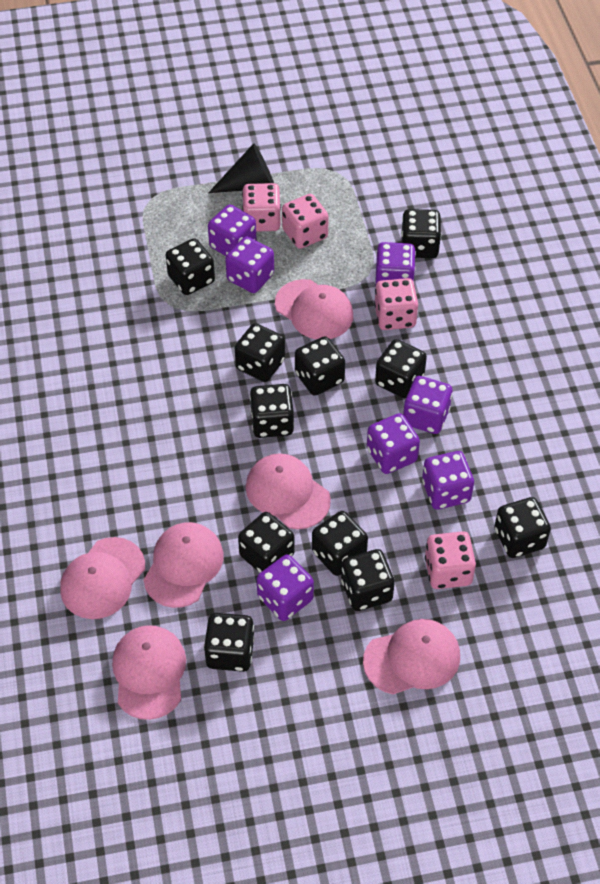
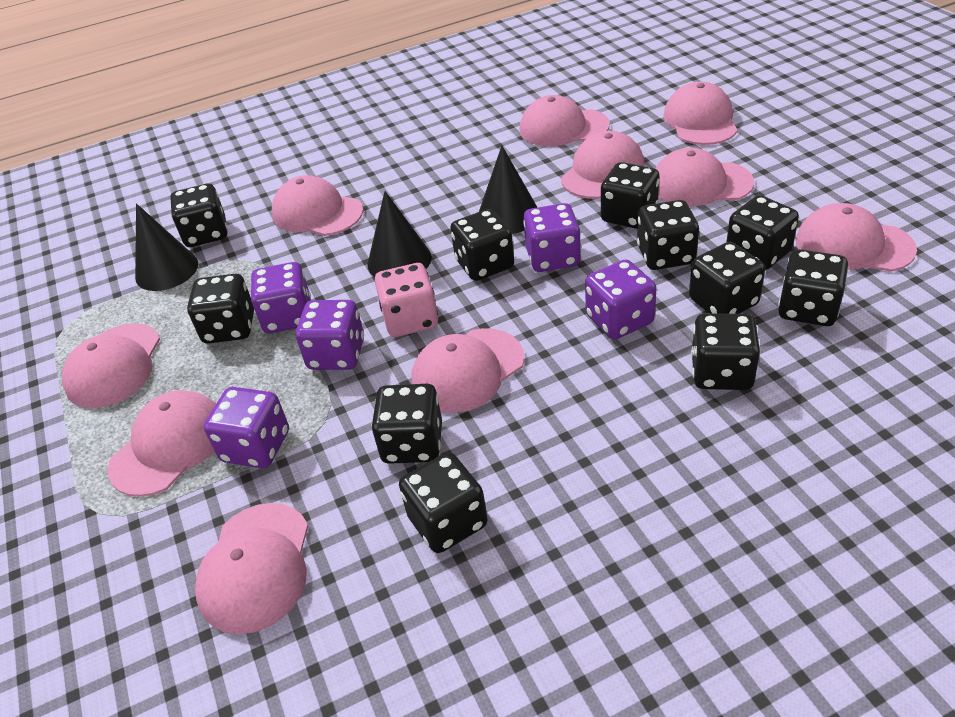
black cone: [208,143,274,193] = 1 -> [135,203,198,291] [367,191,432,277] [479,146,538,234] = 3
pink cap: [60,537,145,619] [112,625,186,720] [144,522,224,608] [246,454,331,529] [275,279,353,340] [363,619,460,694] = 6 -> [62,323,160,408] [108,390,216,497] [195,503,308,634] [272,175,363,236] [411,328,524,413] [519,95,610,146] [561,131,645,199] [656,148,754,206] [663,82,738,145] [796,203,917,272] = 10
pink dice: [242,183,281,232] [282,194,329,249] [374,278,418,330] [425,531,476,589] = 4 -> [375,263,438,337] = 1
purple dice: [208,204,256,256] [225,237,274,293] [257,555,314,621] [367,413,420,474] [375,242,416,286] [403,376,452,434] [422,451,474,510] = 7 -> [204,387,289,468] [251,262,311,333] [296,300,364,370] [523,203,581,272] [585,259,657,339] = 5

